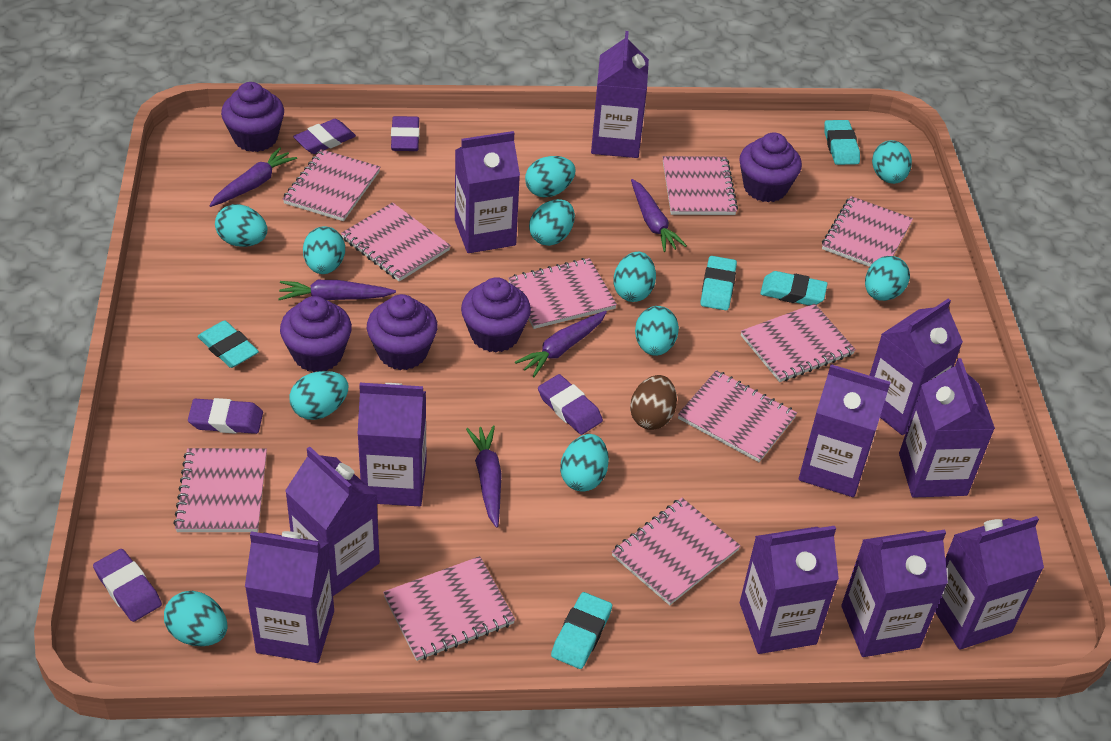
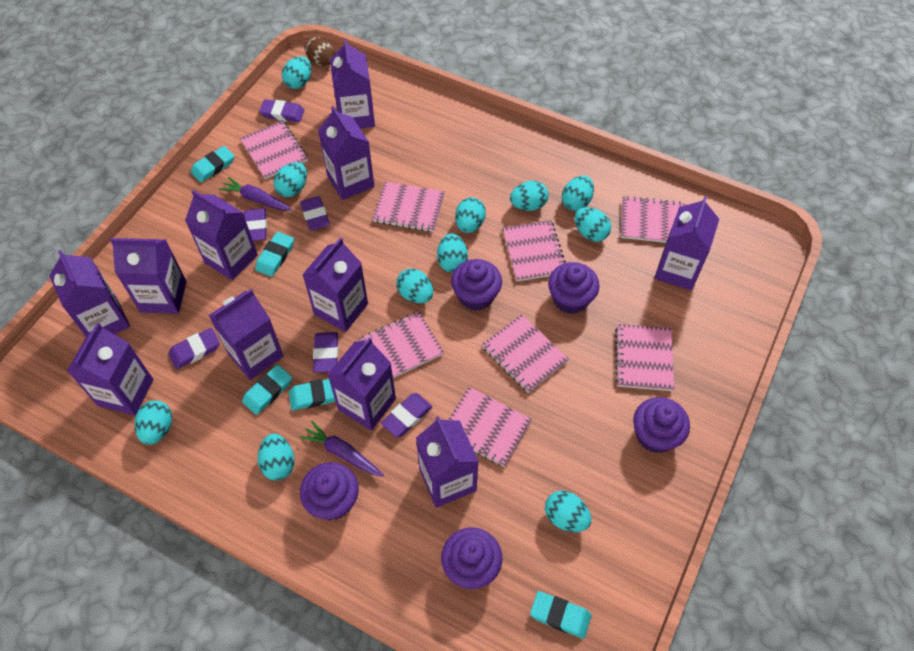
pink notebook: [173,448,267,532] [283,149,380,221] [341,202,451,282] [383,556,515,661] [508,258,617,329] [612,498,741,605] [663,156,738,215] [678,370,797,462] [741,304,856,382] [822,196,913,267] = 10 -> [240,120,308,179] [358,312,444,378] [373,181,445,232] [448,387,532,467] [482,314,569,393] [503,220,566,281] [615,324,674,391] [621,196,685,243] = 8
purple carrot: [209,147,297,207] [278,280,396,300] [466,425,502,528] [515,311,607,377] [631,179,687,252] = 5 -> [219,177,292,211] [300,421,384,477] = 2
purple eraser: [93,549,162,622] [188,398,263,434] [293,119,356,154] [391,116,420,151] [538,374,603,435] = 5 -> [168,328,220,369] [244,208,267,241] [259,99,305,122] [300,196,330,231] [313,332,338,373] [381,393,432,437] = 6

